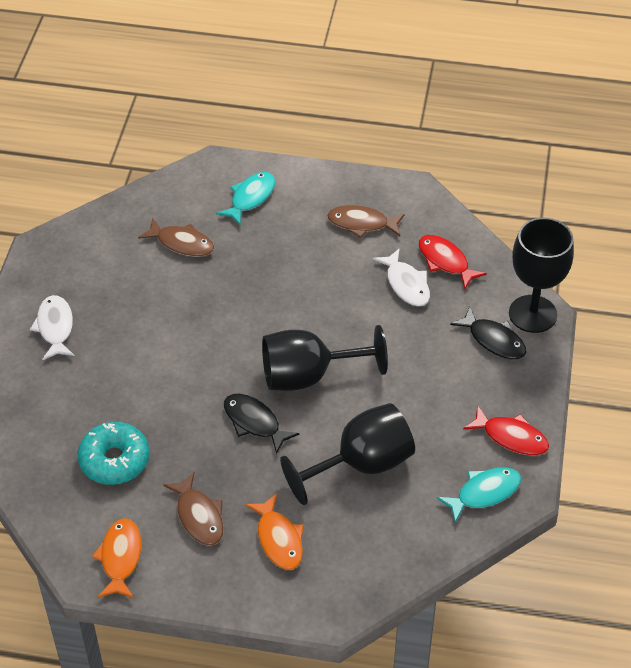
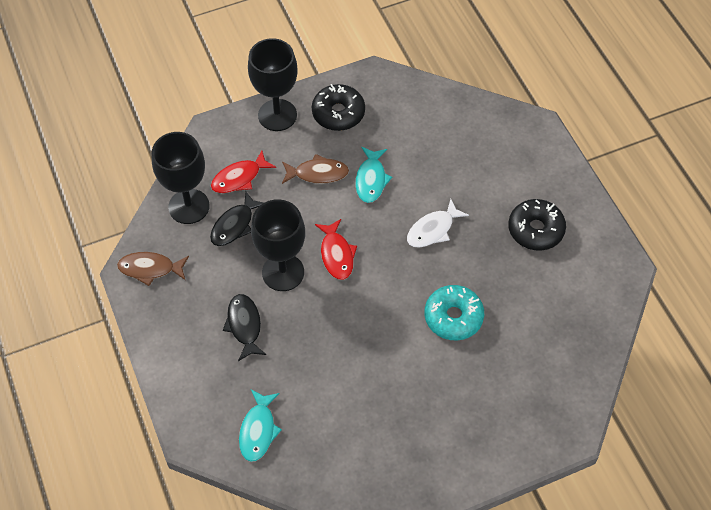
black donut: none = 0 -> [312,84,365,131] [508,199,566,251] = 2
brown fish: [138,218,214,257] [163,472,224,545] [327,205,405,238] = 3 -> [117,252,189,286] [282,154,349,184] = 2
orange fish: [92,518,141,598] [245,494,304,570] = 2 -> none = 0
white fish: [30,295,75,360] [373,248,430,306] = 2 -> [407,199,469,248] = 1

